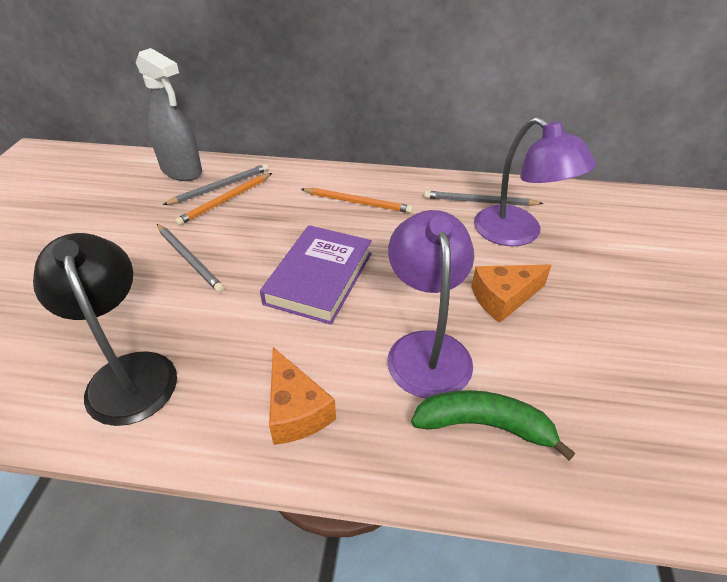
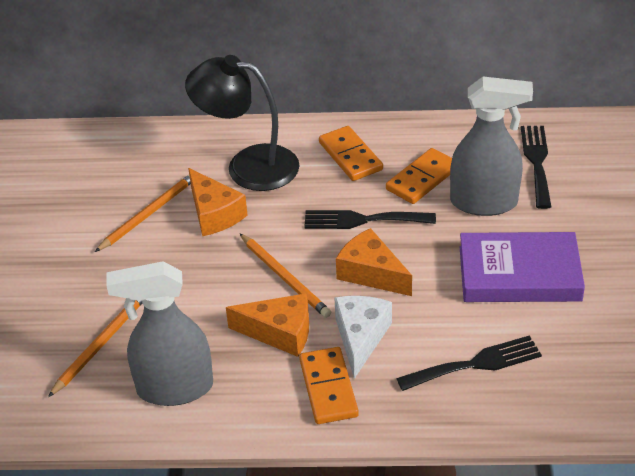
black fork: none = 0 -> [304,210,436,229] [396,335,542,391] [521,126,551,209] = 3
green banana: [411,390,575,461] = 1 -> none = 0
grey pencil: [157,224,224,293] [163,164,269,205] [424,191,544,206] = 3 -> none = 0
grey spray bottle: [136,48,202,181] = 1 -> [106,261,213,406] [450,76,533,216] = 2
orange cheese: [269,347,336,445] [471,265,552,323] = 2 -> [188,168,247,236] [226,293,309,357] [336,228,412,296] = 3
orange domino: none = 0 -> [299,347,359,424] [319,126,383,181] [386,148,452,204] = 3
orange pencil: [175,173,272,226] [301,188,413,213] = 2 -> [48,300,142,397] [95,175,191,252] [239,233,331,318] = 3
purple lamp: [388,210,474,399] [474,117,596,246] = 2 -> none = 0
white cheese: none = 0 -> [334,296,392,379] = 1

